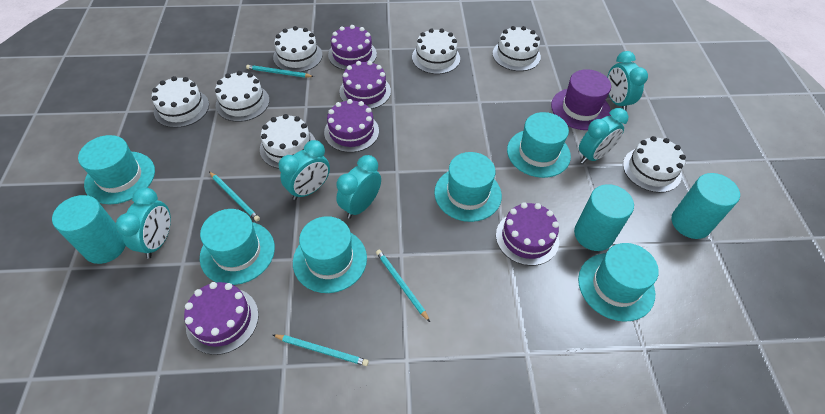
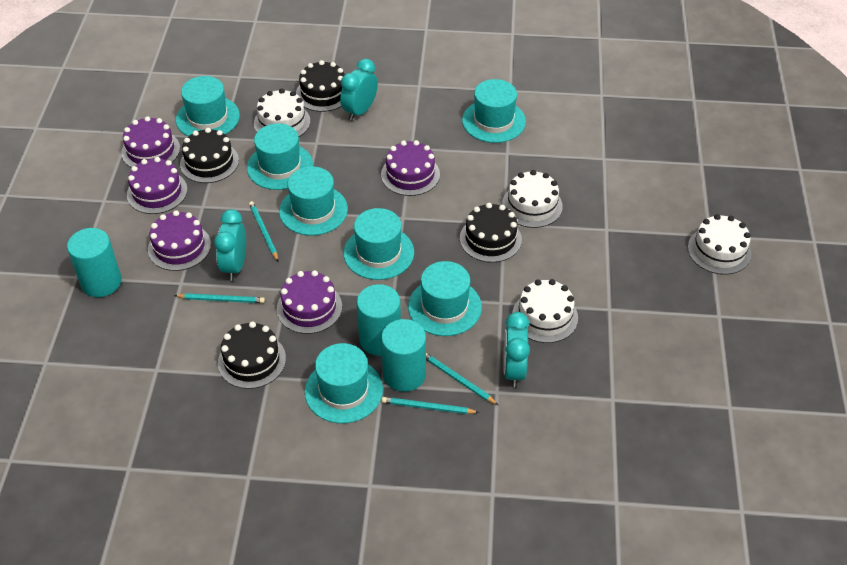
black cake: none = 0 -> [180,128,239,183] [218,321,286,389] [296,60,345,112] [460,203,522,263] = 4
purple hat: [551,69,611,130] = 1 -> none = 0
turquoise clock: [116,187,171,259] [278,140,330,200] [336,155,381,219] [579,108,628,164] [607,51,648,111] = 5 -> [214,209,246,281] [340,59,378,121] [503,312,530,387] = 3
turquoise hat: [78,135,155,204] [200,209,275,285] [293,216,367,293] [434,152,502,222] [507,112,571,178] [578,243,659,322] = 6 -> [176,76,240,136] [247,123,313,190] [279,166,348,236] [305,343,383,423] [343,208,414,280] [408,261,482,336] [462,79,526,143] = 7
white cake: [152,76,209,128] [215,71,269,122] [260,114,316,169] [273,26,322,72] [412,28,460,74] [493,26,541,71] [623,136,686,193] = 7 -> [254,89,310,137] [502,170,563,228] [512,279,578,343] [688,214,751,275] = 4

